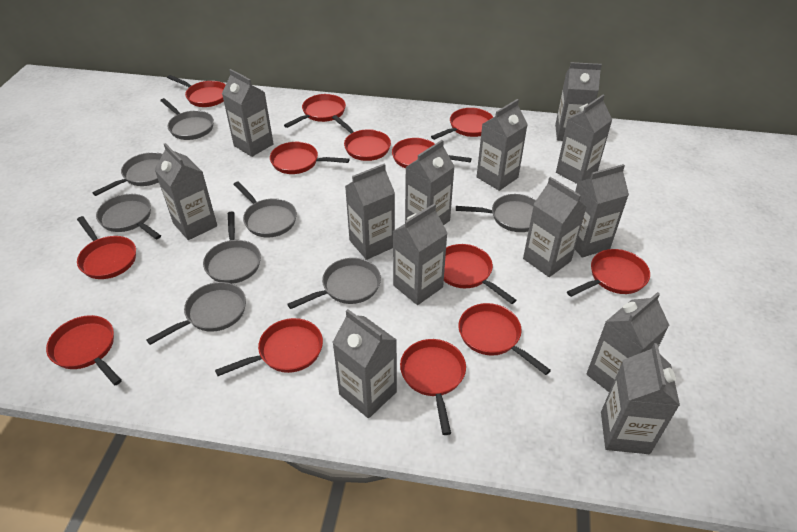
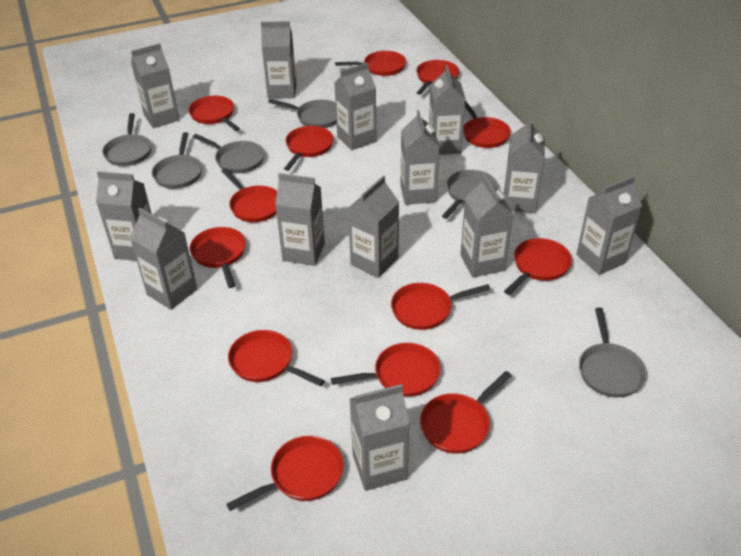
grey pan: [93,152,163,196] [96,194,161,240] [146,282,246,345] [160,98,214,140] [203,212,261,284] [233,182,297,238] [287,258,381,309] [456,194,536,232] = 8 -> [102,113,152,166] [152,132,202,189] [193,134,264,173] [268,99,337,128] [442,170,498,219] [579,307,647,398] = 6

